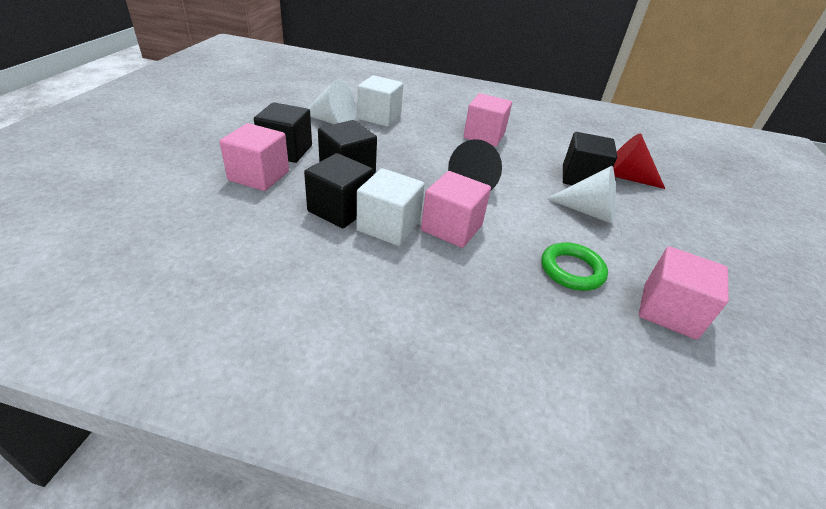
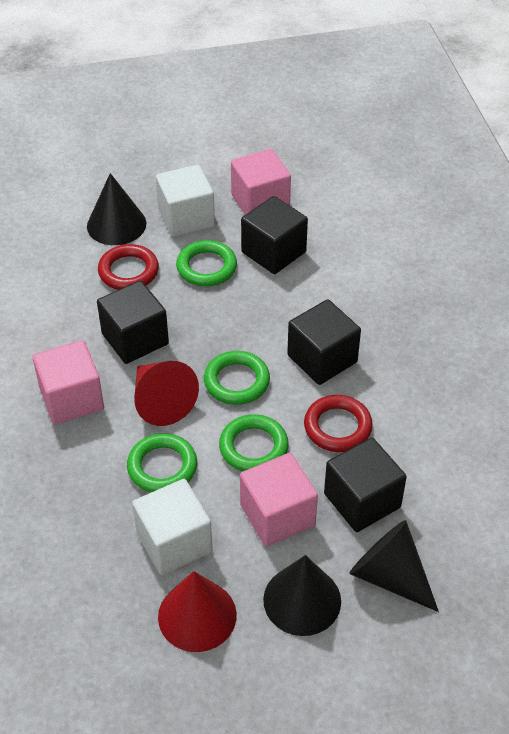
black cone: [448,139,502,190] = 1 -> [87,173,146,245] [263,555,341,636] [349,520,439,612] = 3
green ring: [542,242,608,291] = 1 -> [127,433,197,493] [176,240,237,287] [204,351,270,405] [219,414,289,472] = 4
pink cube: [220,123,289,191] [421,171,491,248] [463,93,512,146] [639,246,729,340] = 4 -> [33,340,104,425] [231,149,291,215] [240,453,318,547] = 3
red cone: [613,134,665,189] = 1 -> [134,361,199,426] [158,571,237,652] = 2
red ring: none = 0 -> [98,244,159,290] [304,395,373,452] = 2
white cone: [308,80,356,124] [546,166,616,224] = 2 -> none = 0

